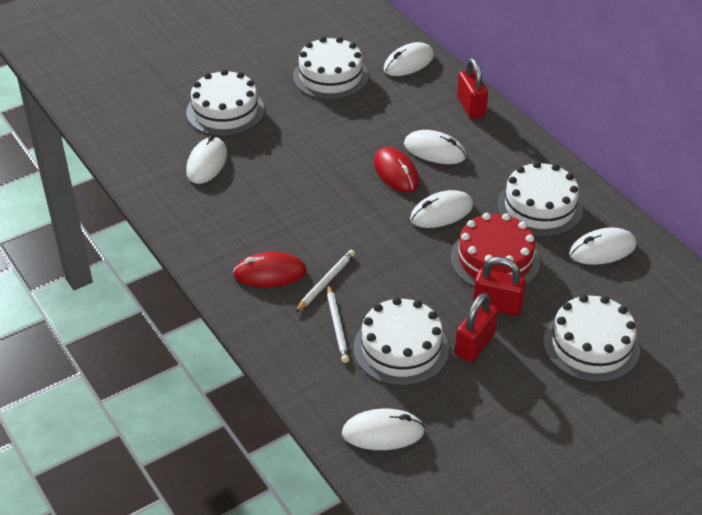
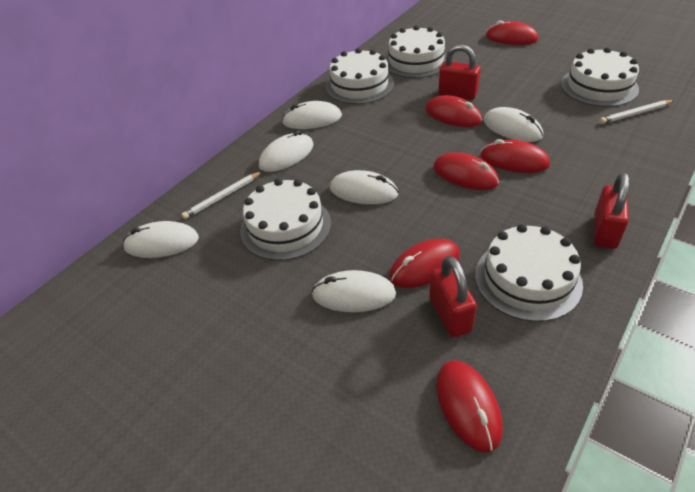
red cake: [450,213,540,287] = 1 -> none = 0
red mouse: [233,252,307,287] [373,147,419,192] = 2 -> [389,239,460,288] [425,95,482,127] [433,152,499,190] [436,360,503,453] [481,139,550,173] [486,20,539,45] = 6

